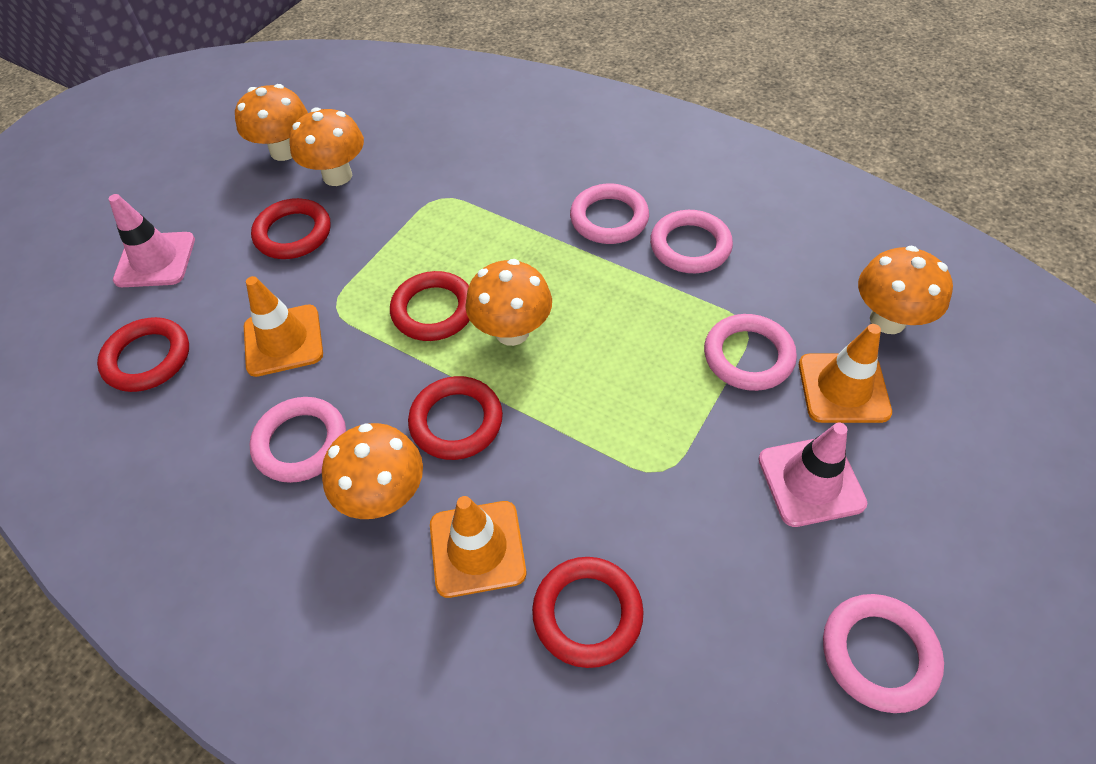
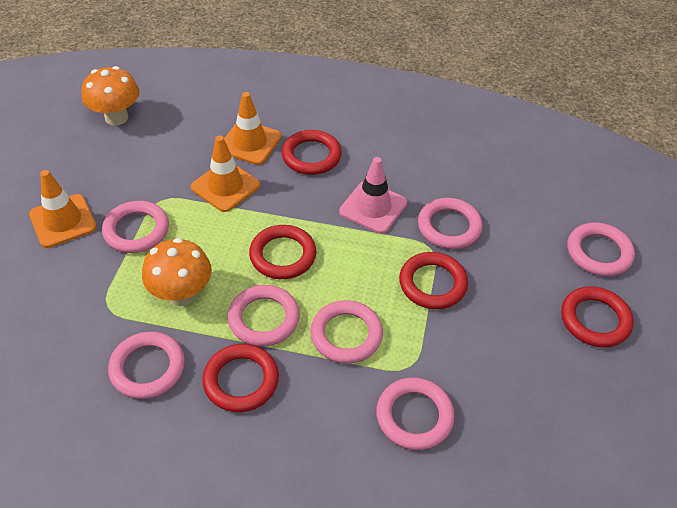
orange mushroom: [235,84,308,161] [289,108,364,186] [322,423,423,519] [465,259,552,346] [858,246,953,334] = 5 -> [82,66,139,126] [142,238,212,306] = 2
pink ring: [249,397,346,483] [570,183,649,244] [650,210,733,273] [704,314,797,391] [823,594,944,713] = 5 -> [102,201,169,253] [108,332,185,399] [228,285,300,346] [310,300,383,364] [376,377,455,450] [418,198,483,249] [568,223,635,276] = 7
pink traffic cone: [109,194,195,287] [759,423,867,527] = 2 -> [339,157,407,234] = 1

